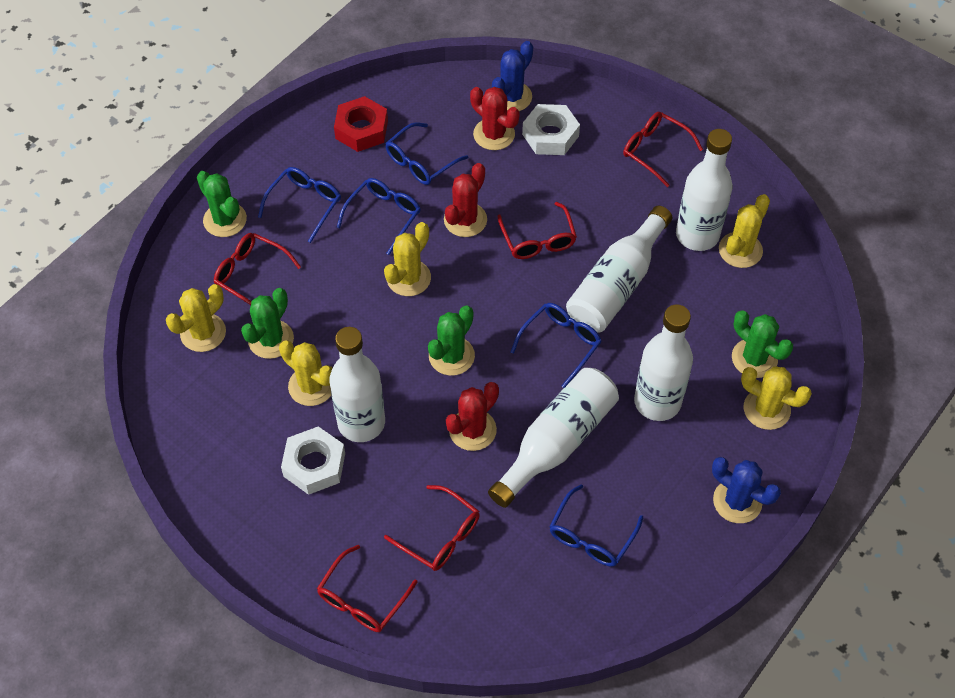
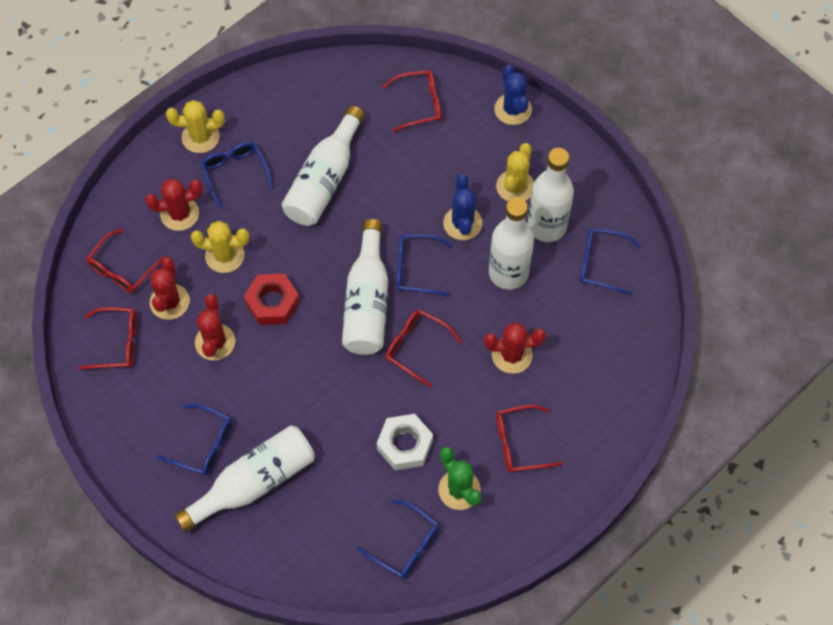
green cactus: [197,171,247,237] [241,288,294,359] [428,306,475,376] [732,310,793,378] = 4 -> [438,447,482,510] = 1
red cactus: [444,163,487,237] [446,382,499,451] [470,87,520,150] = 3 -> [145,178,203,231] [150,257,190,320] [195,294,235,361] [484,322,546,374] = 4
white nut: [281,426,345,495] [522,104,580,155] = 2 -> [377,414,433,470] = 1
yellow cactus: [166,284,226,352] [279,340,333,406] [384,222,431,296] [719,194,770,268] [741,366,812,430] = 5 -> [166,100,224,153] [191,221,249,273] [496,143,534,201] = 3

